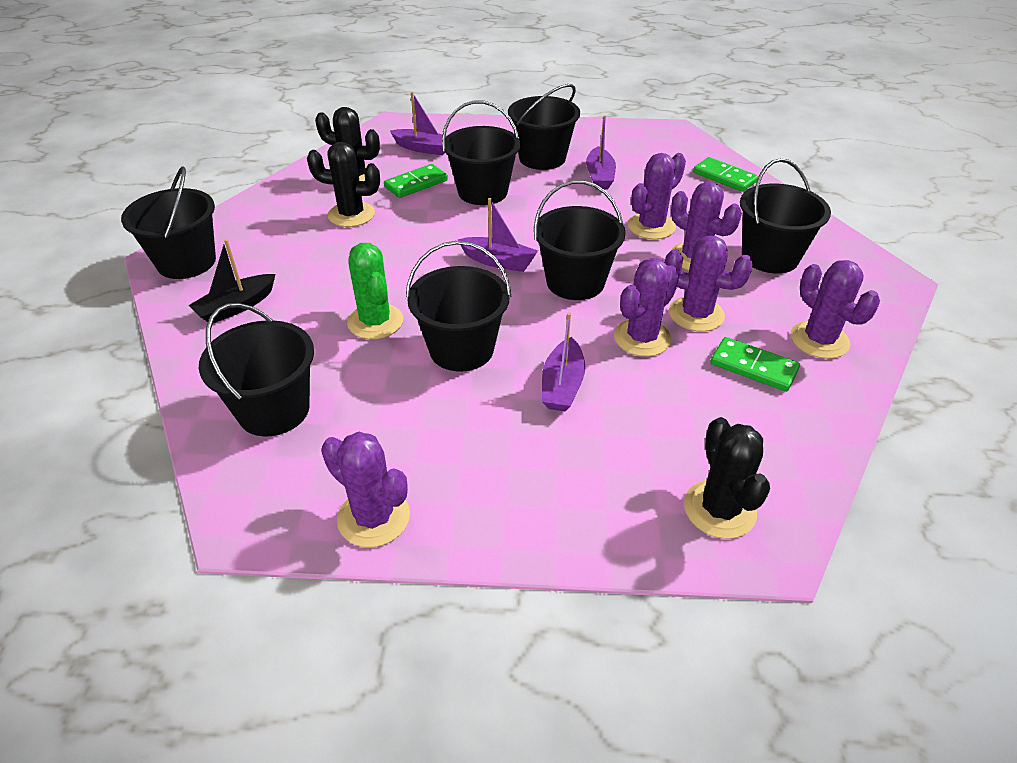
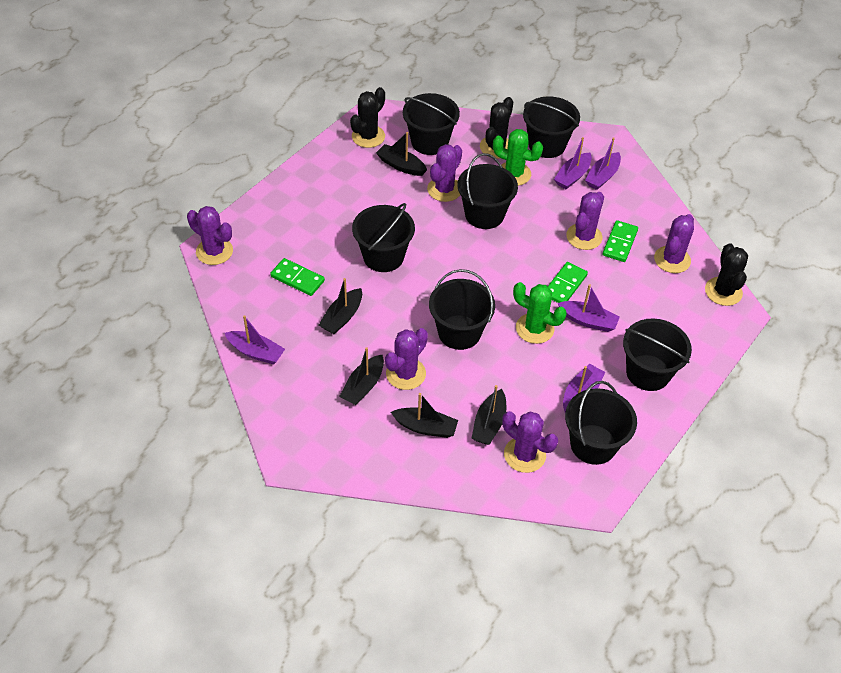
black boat: [188,239,276,323] = 1 -> [319,278,362,334] [339,347,384,405] [376,132,427,176] [391,393,458,438] [471,385,506,445] = 5
green cactus: [347,243,403,339] = 1 -> [493,129,543,186] [513,282,567,344] = 2
purple boat: [390,92,447,155] [458,198,538,272] [542,313,585,412] [586,115,616,189] = 4 -> [225,315,285,364] [554,137,592,189] [558,284,620,332] [563,364,605,412] [585,137,621,190] = 5

